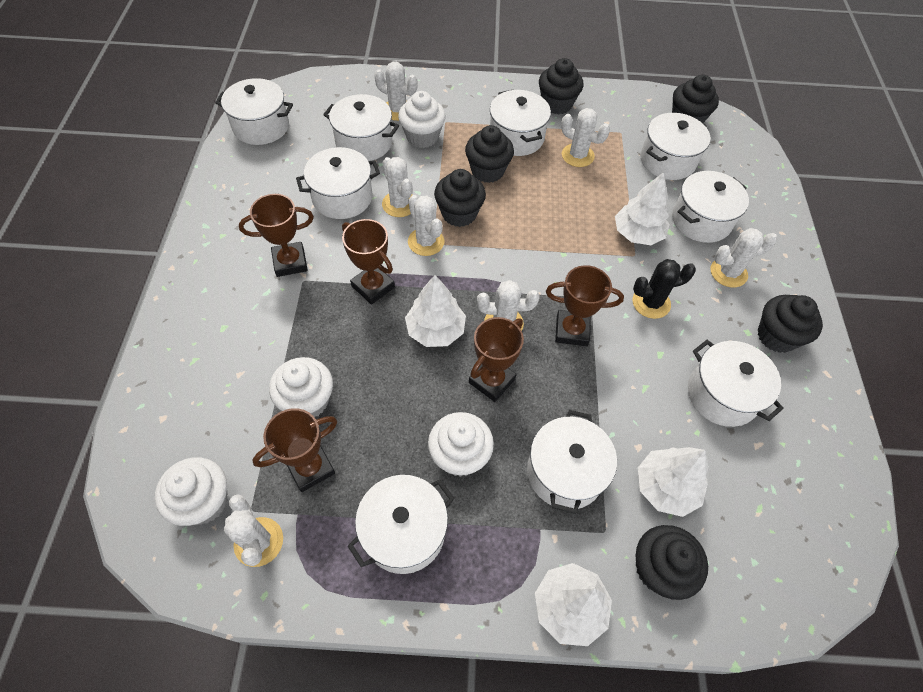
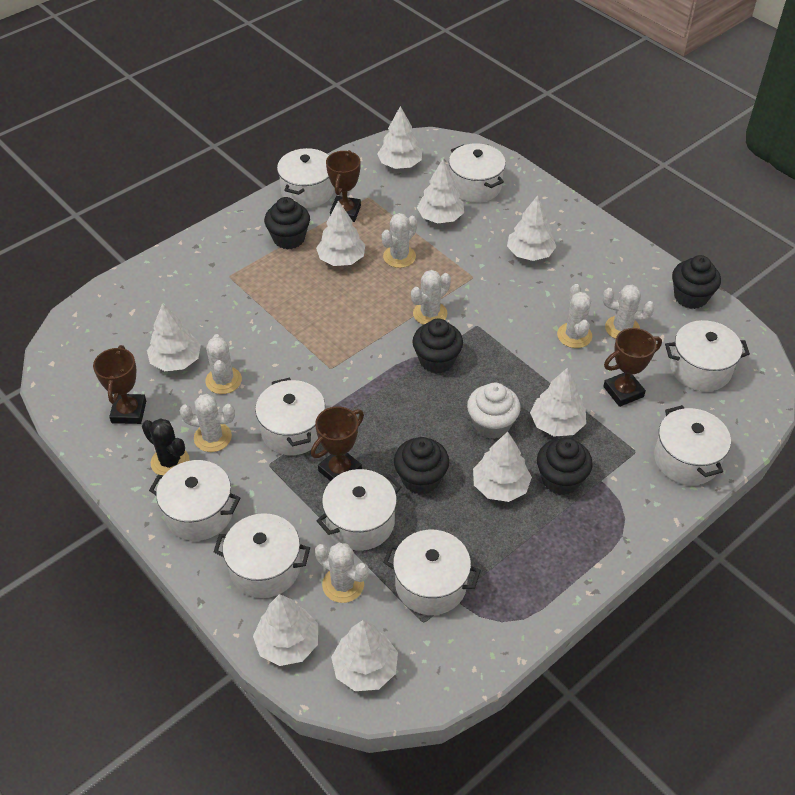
black cupcake: [434,169,486,227] [465,125,514,183] [539,58,583,114] [636,525,708,600] [672,75,719,123] [758,295,823,353] = 6 -> [264,197,310,249] [394,437,449,495] [412,319,463,374] [537,438,593,495] [672,255,721,309] = 5
brown trophy: [239,194,314,277] [252,408,337,492] [342,219,395,305] [469,317,524,402] [546,265,624,346] = 5 -> [93,345,146,424] [311,406,364,481] [326,150,361,222] [603,328,662,407] = 4
white cupcake: [155,457,228,526] [269,357,333,417] [398,91,446,148] [428,412,494,477] = 4 -> [467,382,521,439] = 1
white tree: [405,275,466,347] [535,563,612,646] [615,172,670,245] [638,447,709,517] = 4 -> [147,303,201,371] [253,594,318,666] [316,201,365,266] [331,620,398,691] [377,106,422,169] [417,159,464,224] [473,432,532,502] [507,195,556,261] [530,367,586,437] = 9

